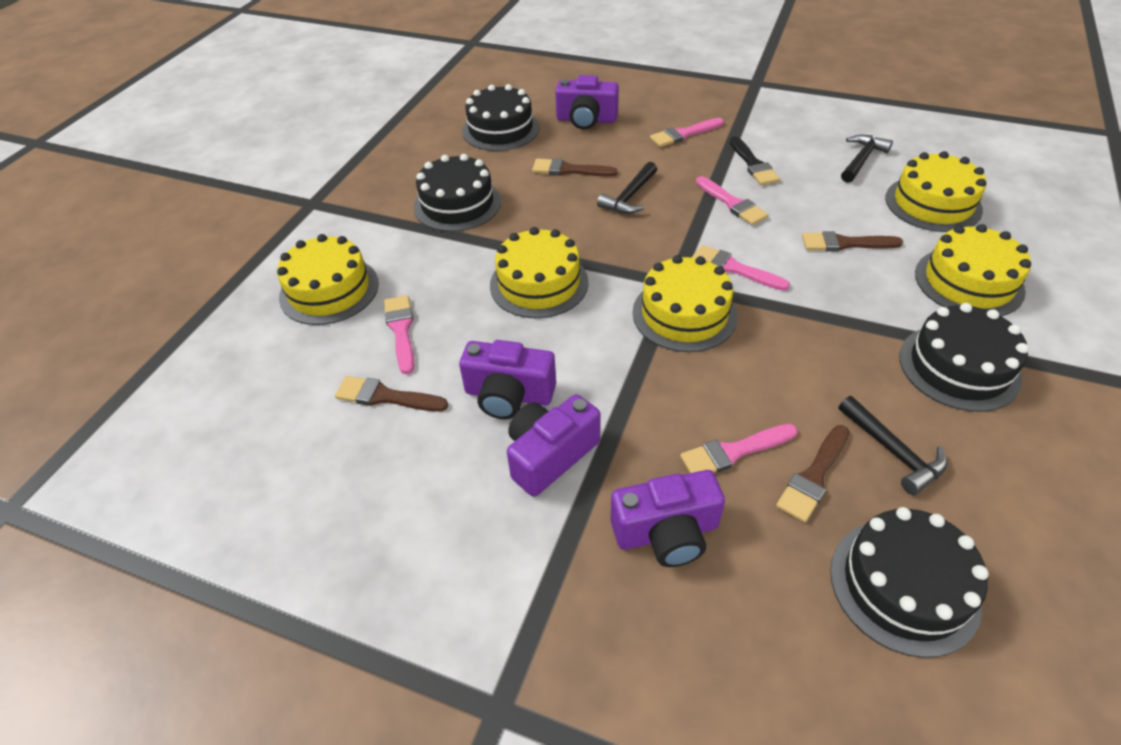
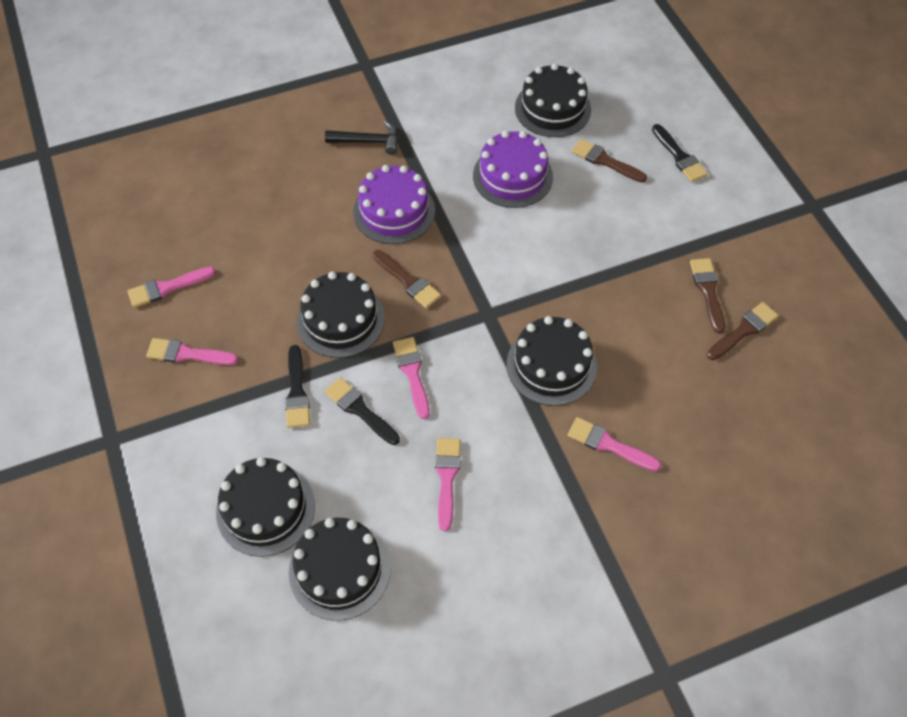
black brush: [730,136,780,185] = 1 -> [285,345,310,428] [325,377,400,445] [652,124,708,182] = 3
black cake: [414,154,501,232] [462,84,540,151] [830,507,989,658] [899,303,1029,412] = 4 -> [216,457,315,557] [289,518,391,621] [297,271,385,358] [507,316,597,406] [515,63,591,137] = 5
black hammer: [597,162,657,214] [838,396,947,495] [841,135,893,183] = 3 -> [325,121,398,155] = 1
purple cake: none = 0 -> [353,165,435,244] [473,131,553,208] = 2
purple camera: [459,340,556,419] [507,394,601,497] [555,75,619,130] [610,470,725,567] = 4 -> none = 0
yellow cake: [277,234,379,325] [490,227,589,318] [632,255,737,352] [885,151,987,232] [915,224,1031,316] = 5 -> none = 0

